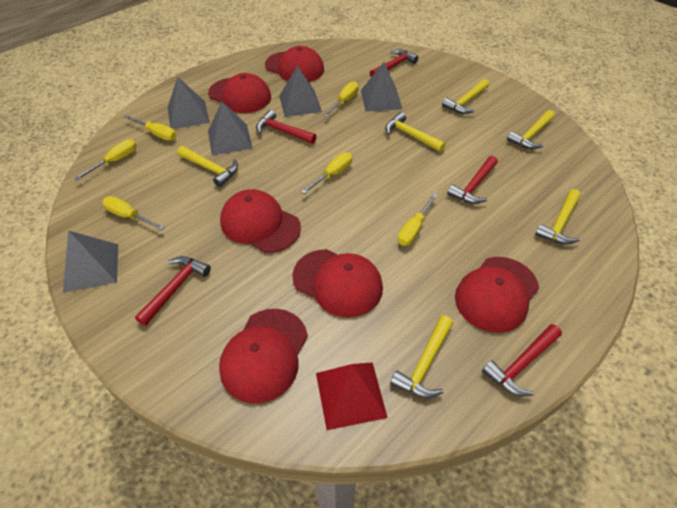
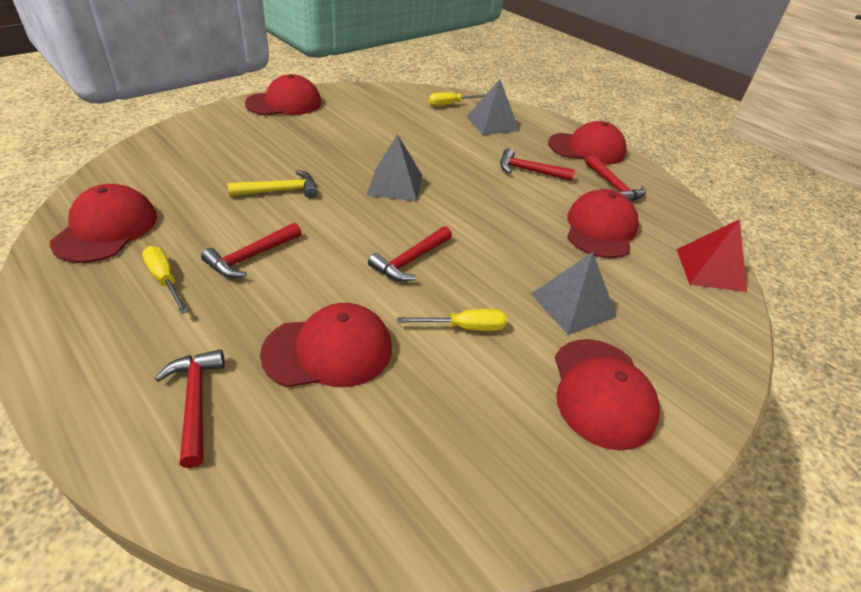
grey pyramid: [63,230,118,293] [167,77,210,129] [208,101,253,155] [279,66,322,117] [361,62,402,112] = 5 -> [367,134,422,201] [466,79,519,135] [531,252,617,335] = 3
yellow hammer: [177,146,238,187] [385,112,446,152] [390,315,453,399] [442,79,489,114] [507,110,555,149] [535,189,581,245] = 6 -> [228,170,318,198] = 1
yellow screwdriver: [74,139,136,180] [103,196,164,230] [124,115,176,141] [301,152,352,194] [323,81,359,117] [398,193,437,246] = 6 -> [142,246,189,314] [397,309,507,331] [428,92,486,106] = 3

